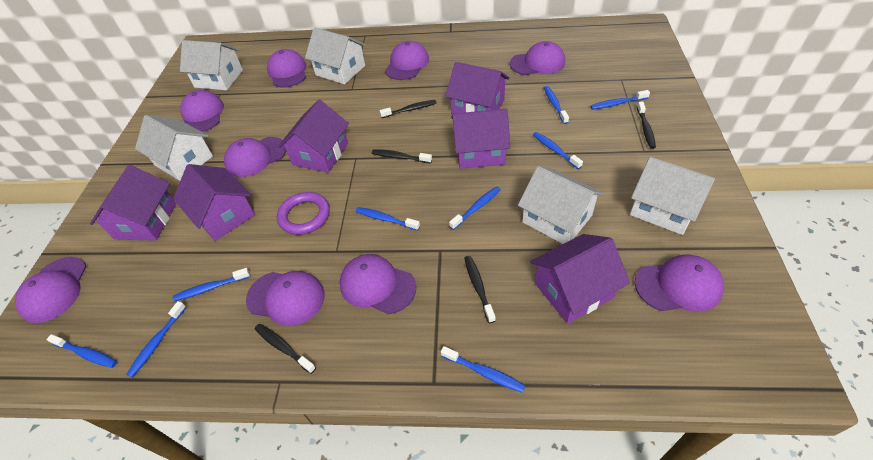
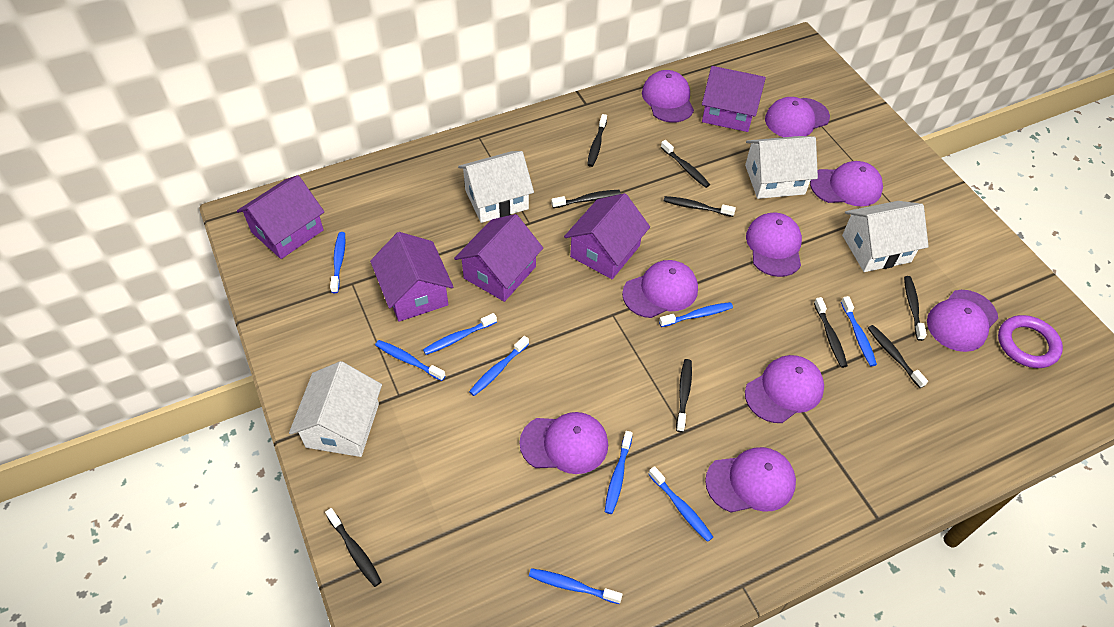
black toothbrush: [255,324,316,374] [372,149,432,163] [380,100,436,118] [464,256,496,323] [637,102,656,149] = 5 -> [325,508,382,587] [551,190,621,208] [587,114,607,167] [661,140,710,188] [664,196,736,217] [676,359,692,432] [814,297,848,368] [868,325,928,388] [904,276,927,341] = 9
purple house: [90,165,176,241] [173,164,255,241] [278,100,349,173] [446,62,510,114] [451,109,511,169] [530,234,630,324] = 6 -> [237,175,324,259] [370,232,453,322] [454,214,543,302] [564,193,650,279] [702,66,766,132] = 5
white house: [135,115,213,181] [180,40,243,90] [305,28,366,84] [518,166,604,244] [630,157,715,235] = 5 -> [289,361,382,457] [458,151,534,223] [745,136,818,199] [842,201,929,272] = 4

